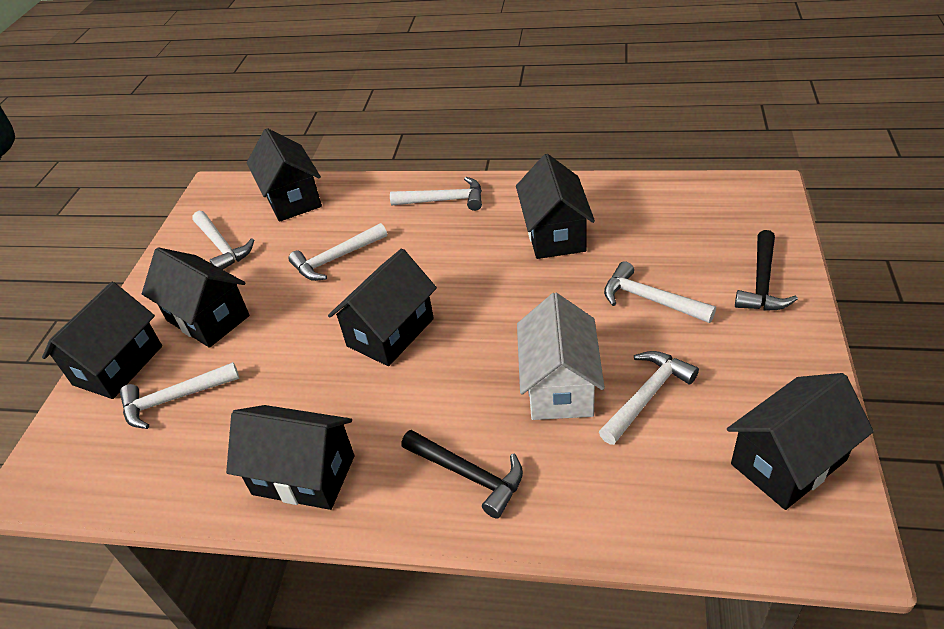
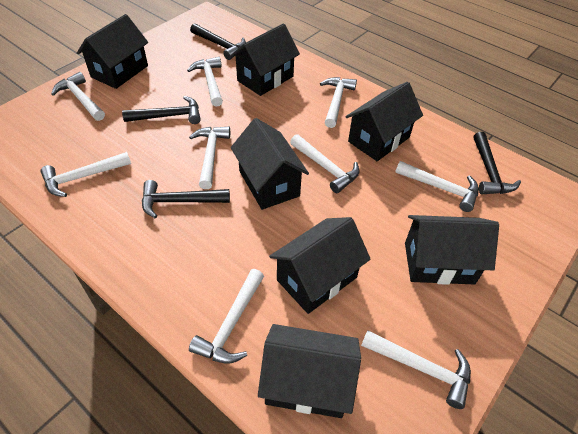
black hammer: [401,430,523,519] [735,230,798,311] = 2 -> [122,96,201,124] [142,180,230,218] [190,23,246,60] [474,132,521,194] = 4
white hammer: [120,362,239,429] [192,211,254,270] [288,223,387,281] [390,177,482,211] [599,351,699,445] [604,261,716,323] = 6 -> [40,152,131,197] [51,72,105,121] [187,57,223,107] [189,127,230,189] [189,269,264,364] [290,134,360,193] [320,77,357,128] [361,330,471,409] [395,161,479,212] = 9
white house: [517,293,605,420] = 1 -> none = 0

